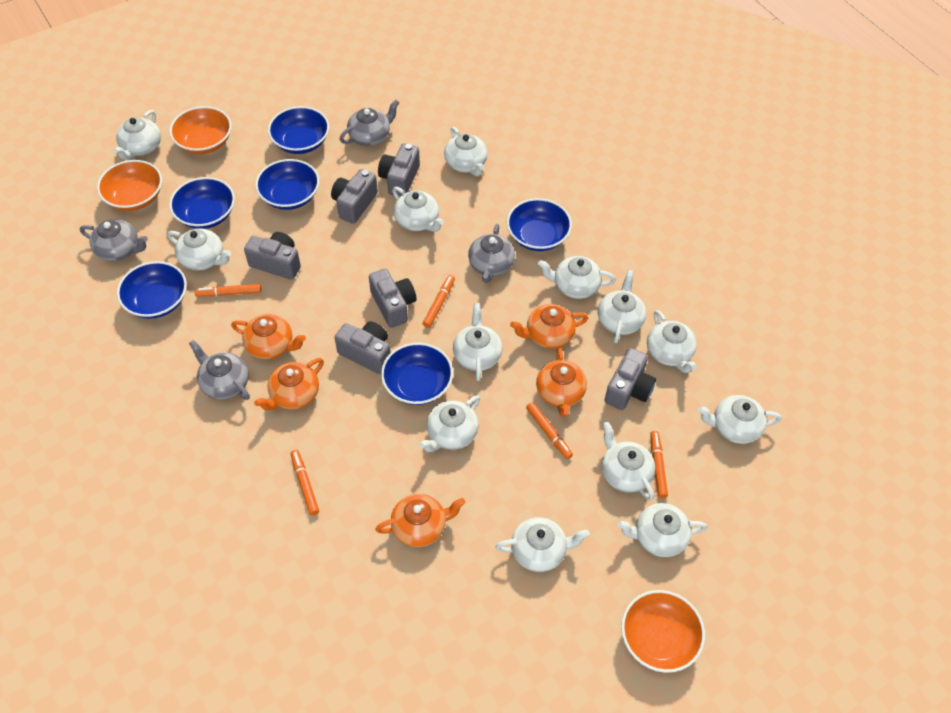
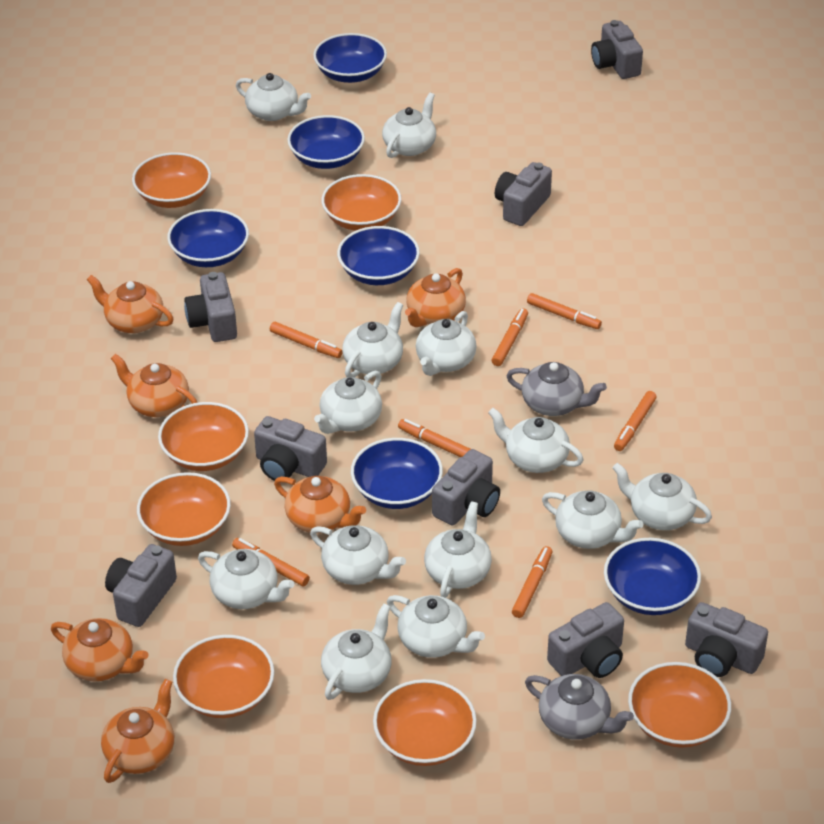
grey camera: [244,232,301,280] [331,169,378,224] [334,321,391,374] [369,269,417,328] [378,144,420,197] [604,348,656,410] = 6 -> [105,544,177,627] [184,272,237,342] [254,416,327,481] [432,449,500,525] [495,162,552,226] [547,602,624,678] [591,20,643,79] [685,602,768,677] = 8
grey teapot: [80,219,148,261] [189,340,250,400] [340,100,399,146] [468,224,515,283] = 4 -> [506,362,607,416] [525,674,634,740] = 2
orange bowl: [97,160,162,211] [170,106,232,154] [621,590,705,673] = 3 -> [132,152,211,208] [137,472,231,546] [158,402,249,471] [173,635,274,718] [321,174,401,231] [373,679,477,766] [628,662,731,748] = 7
orange marker: [195,284,261,297] [291,450,319,516] [423,275,455,328] [526,402,573,459] [650,431,668,498] = 5 -> [232,538,310,587] [270,322,343,358] [398,419,470,457] [492,308,528,366] [512,546,552,618] [527,293,602,329] [614,391,657,451] = 7
orange teapot: [231,314,306,359] [254,358,324,411] [375,494,465,547] [510,304,588,349] [536,347,587,417] = 5 -> [51,618,149,681] [87,275,173,333] [101,679,174,783] [111,354,197,417] [274,476,366,533] [405,268,466,327] = 6

